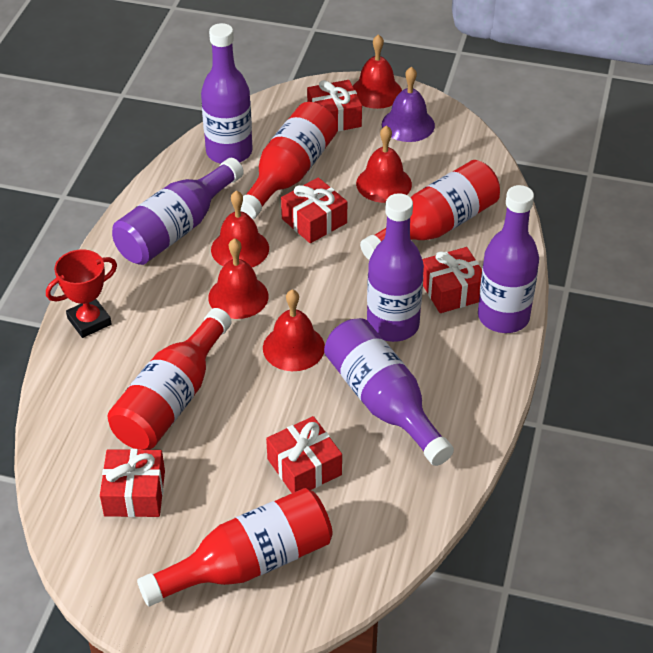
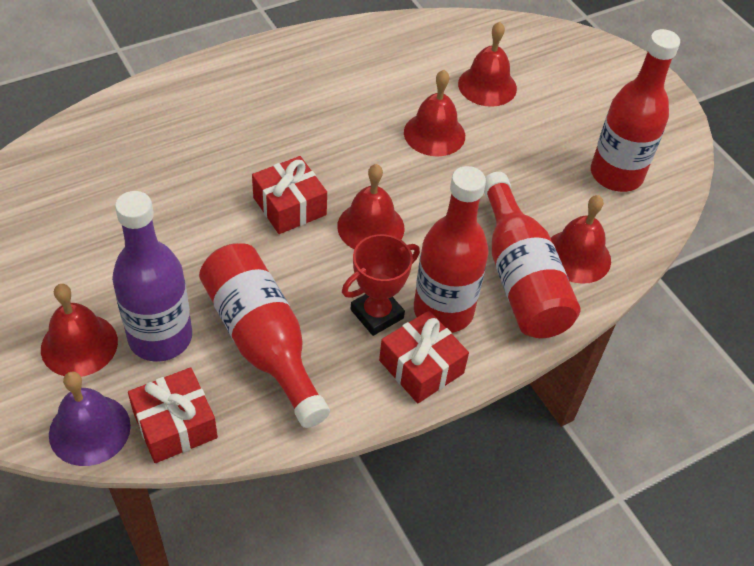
purple bottle: [112,158,244,265] [201,23,253,164] [324,318,454,466] [367,193,424,342] [478,185,539,333] = 5 -> [112,191,192,362] = 1
red gift: [100,449,165,517] [266,416,342,493] [281,177,347,243] [307,80,362,132] [422,247,482,313] = 5 -> [128,367,218,463] [252,156,327,234] [379,310,469,403] = 3

